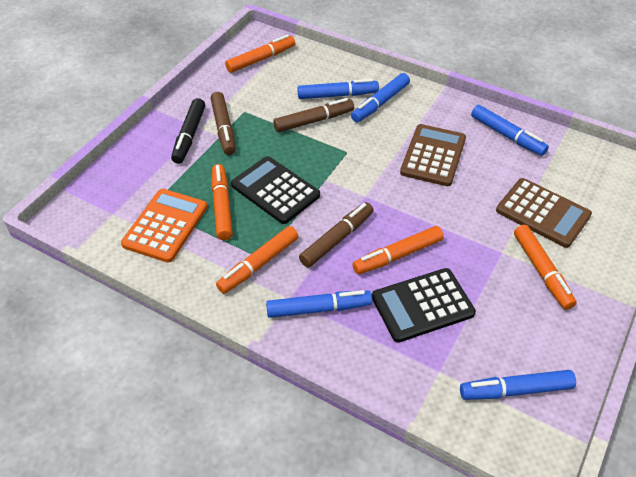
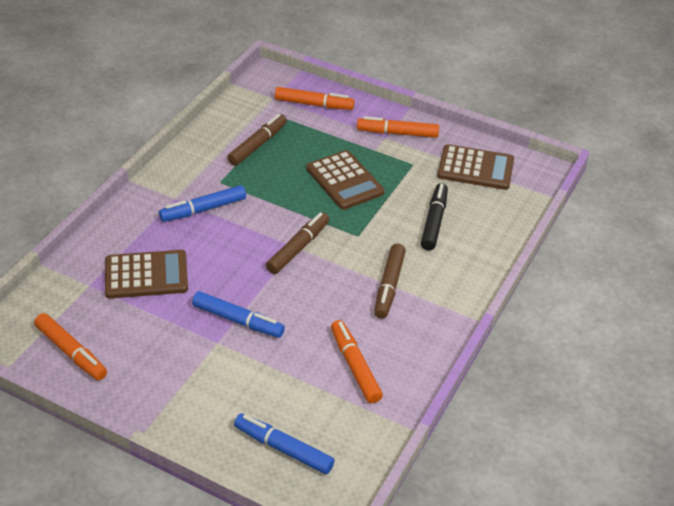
black calculator: [231,156,320,224] [372,268,476,343] = 2 -> none = 0
blue marker: [266,290,372,318] [297,79,379,99] [351,73,410,122] [460,370,576,400] [471,105,549,156] = 5 -> [159,185,246,222] [192,291,285,338] [234,413,334,474] = 3
brown calculator: [400,124,466,186] [496,178,592,248] = 2 -> [105,250,188,299] [306,150,384,210] [437,144,514,190] = 3
orange calculator: [121,189,208,263] = 1 -> none = 0
orange marker: [212,164,233,240] [216,226,298,294] [225,35,295,73] [352,226,444,274] [514,225,577,310] = 5 -> [34,313,107,380] [275,87,355,110] [331,320,383,403] [357,116,439,138] = 4

